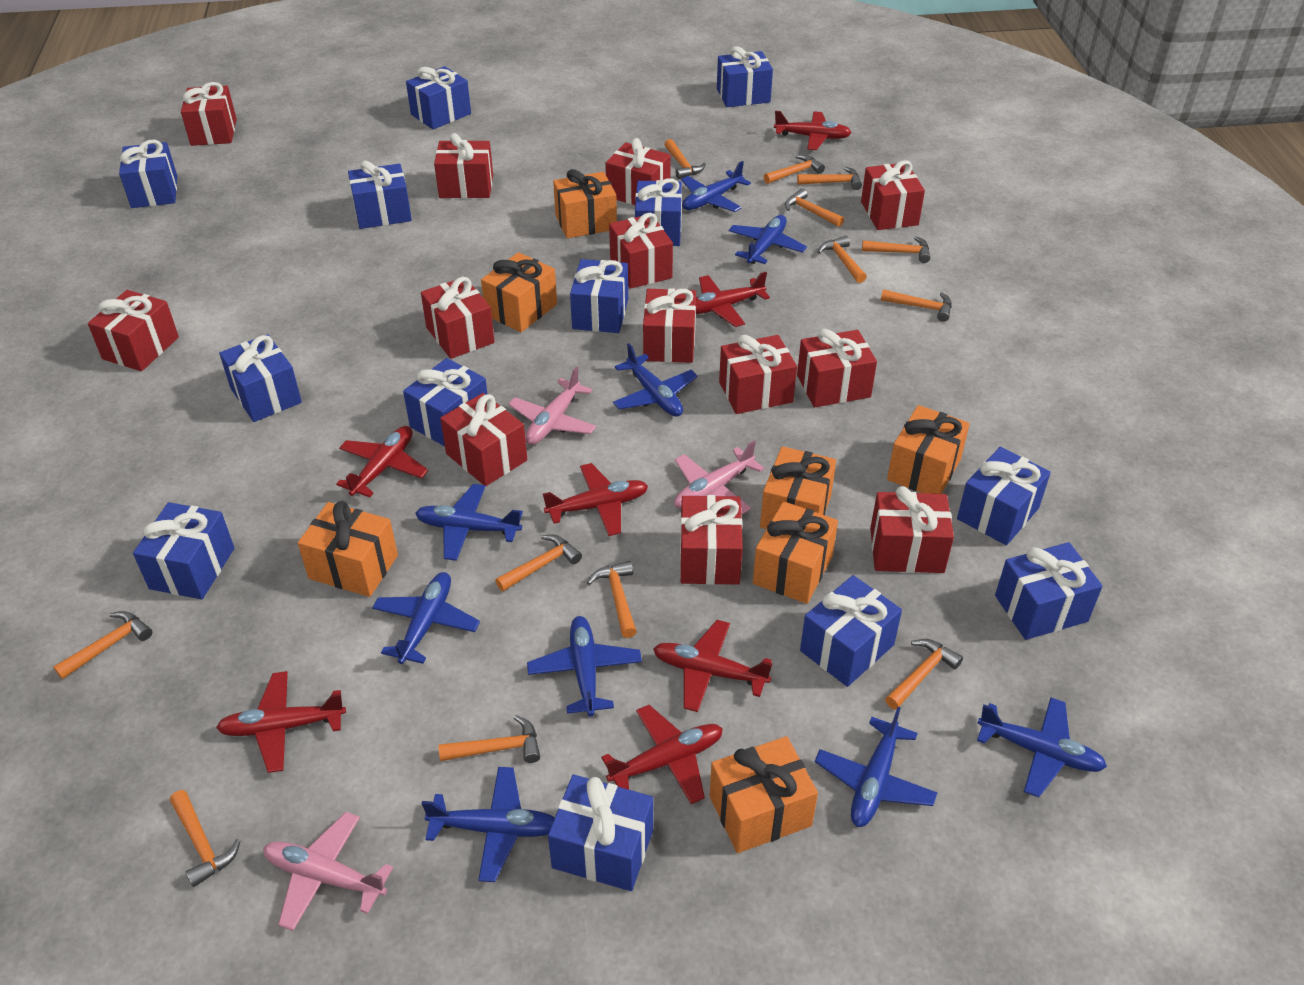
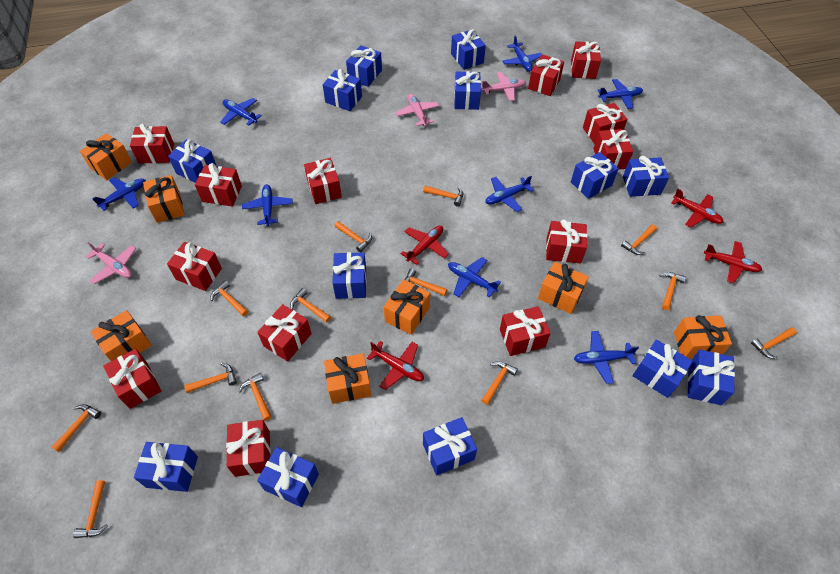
blue plane: [372,572,480,664] [415,484,523,561] [421,767,555,882] [527,616,642,717] [613,343,698,417] [681,161,751,212] [729,215,807,264] [815,707,938,827] [977,698,1107,797] = 9 -> [92,177,146,211] [220,98,262,126] [242,184,293,226] [448,257,501,297] [485,176,534,212] [502,35,542,72] [574,331,639,384] [598,79,643,109] = 8
red plane: [216,671,346,773] [336,426,428,497] [543,463,648,536] [601,705,723,804] [653,620,773,712] [696,272,770,327] [774,111,852,150] = 7 -> [367,341,424,390] [400,225,449,265] [671,189,724,227] [704,241,762,283] = 4

